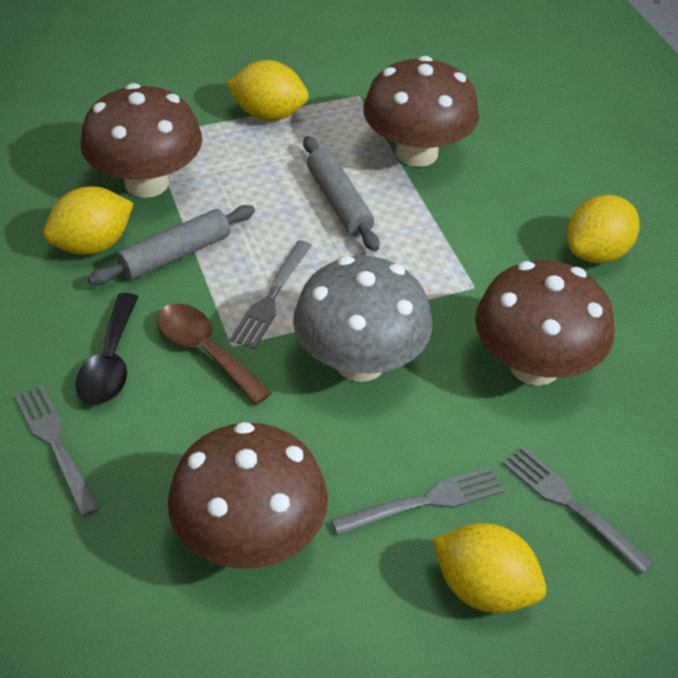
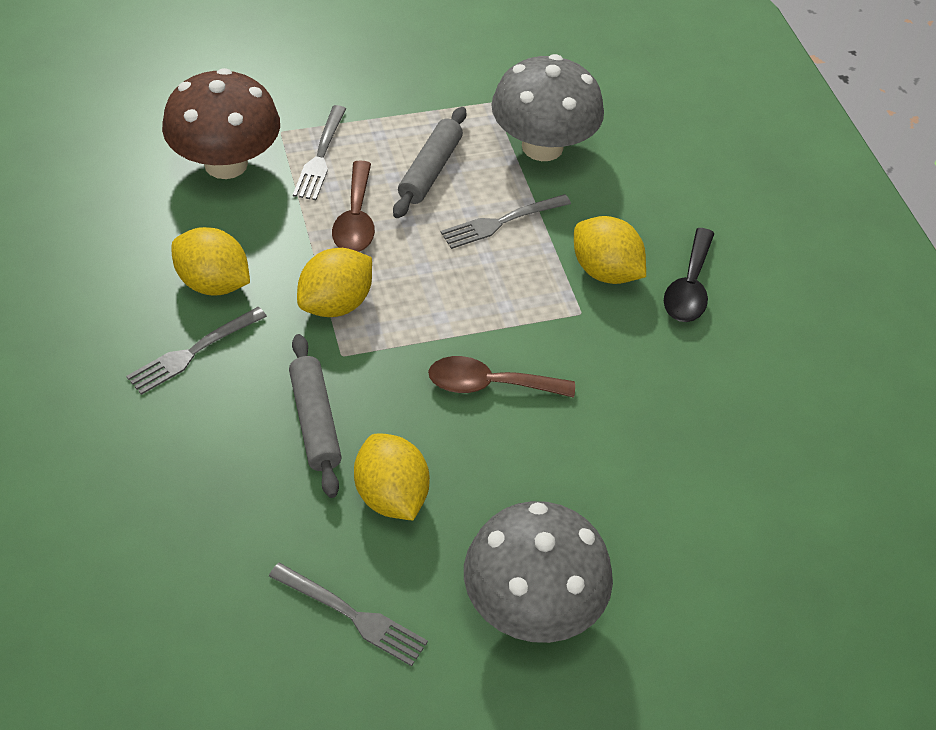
brown mushroom: [80,83,202,198] [168,422,328,569] [363,56,479,167] [475,260,615,386] = 4 -> [162,68,280,179] = 1
brown spoon: [157,303,271,405] = 1 -> [332,160,375,252] [428,356,575,398] = 2
grey mushroom: [293,256,432,382] = 1 -> [464,501,613,643] [491,54,604,161] = 2

